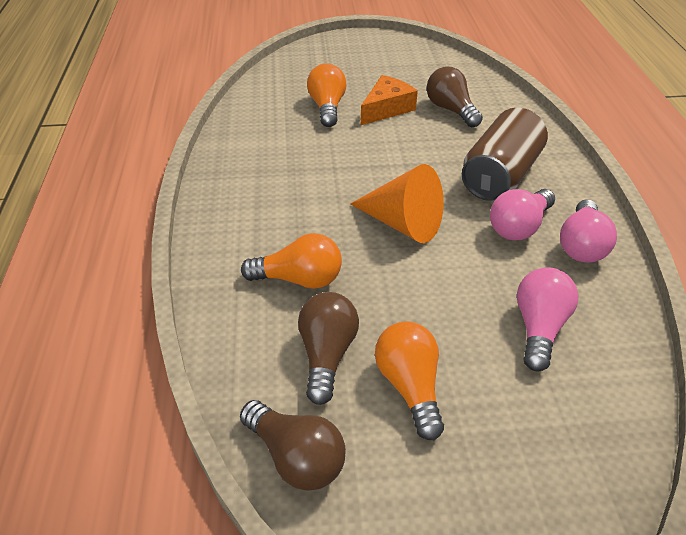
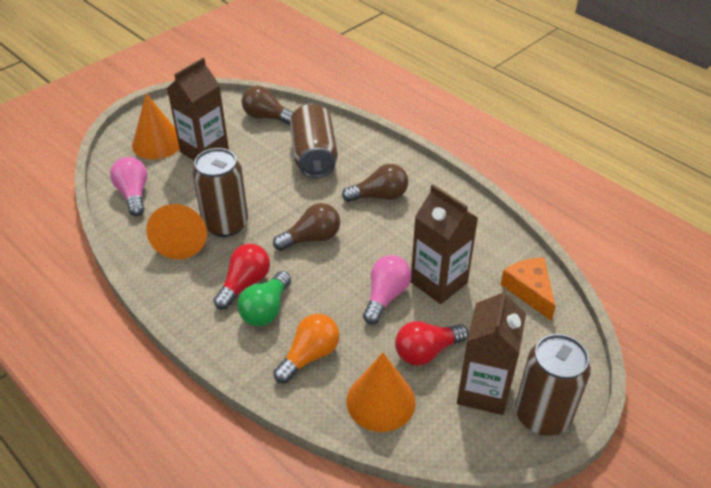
brown can: [462,108,548,201] = 1 -> [192,148,248,237] [290,104,338,178] [515,334,591,436] = 3
brown carton: none = 0 -> [167,58,229,161] [411,184,478,304] [457,287,526,415] = 3
green light bulb: none = 0 -> [238,271,291,326] = 1
orange cone: [350,164,444,243] = 1 -> [132,93,179,159] [146,204,207,259] [347,353,416,432] = 3
orange light bulb: [241,233,342,289] [307,63,347,127] [375,321,444,440] = 3 -> [273,314,340,383] = 1
pink light bulb: [490,189,555,240] [517,267,579,372] [560,199,617,263] = 3 -> [110,157,147,216] [363,255,411,325] = 2
red light bulb: none = 0 -> [213,244,270,310] [395,321,469,366] = 2

